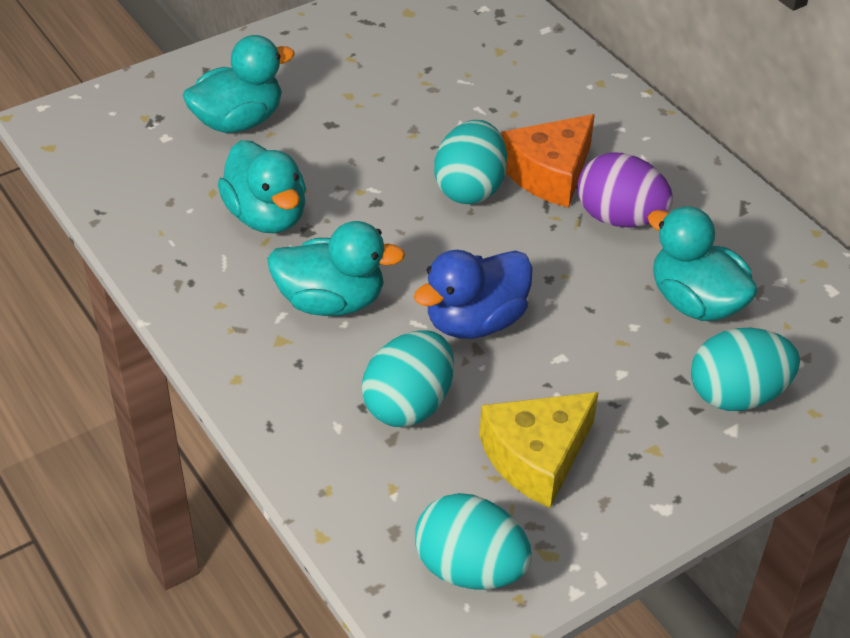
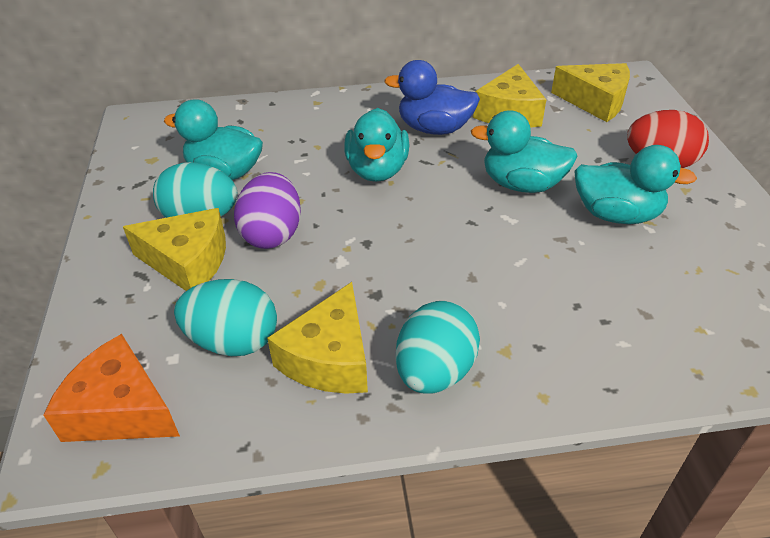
red egg: none = 0 -> [627,110,709,168] = 1
turquoise egg: [362,330,454,427] [415,493,532,589] [434,120,507,204] [691,328,800,411] = 4 -> [153,162,238,218] [174,279,277,356] [395,301,480,394] = 3
yellow cheese: [479,392,599,508] = 1 -> [123,208,226,291] [267,282,368,394] [473,64,546,128] [551,63,630,122] = 4

